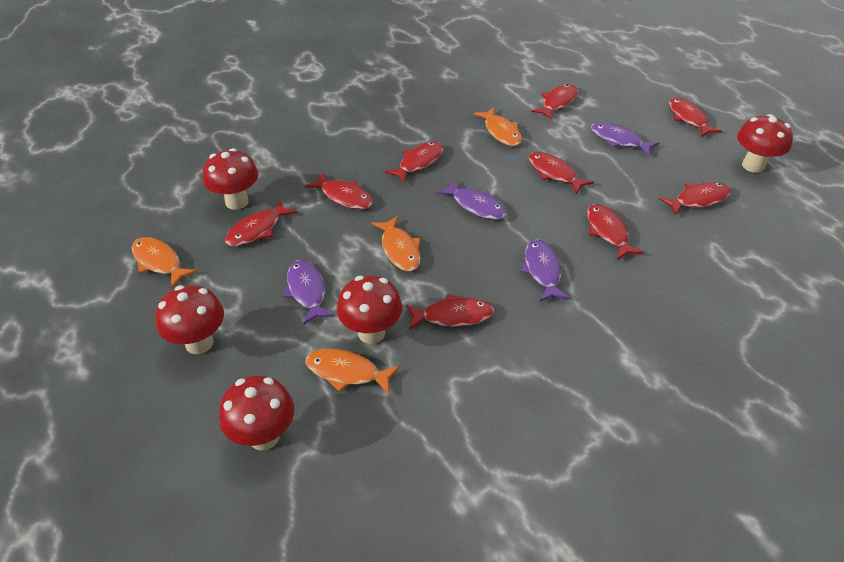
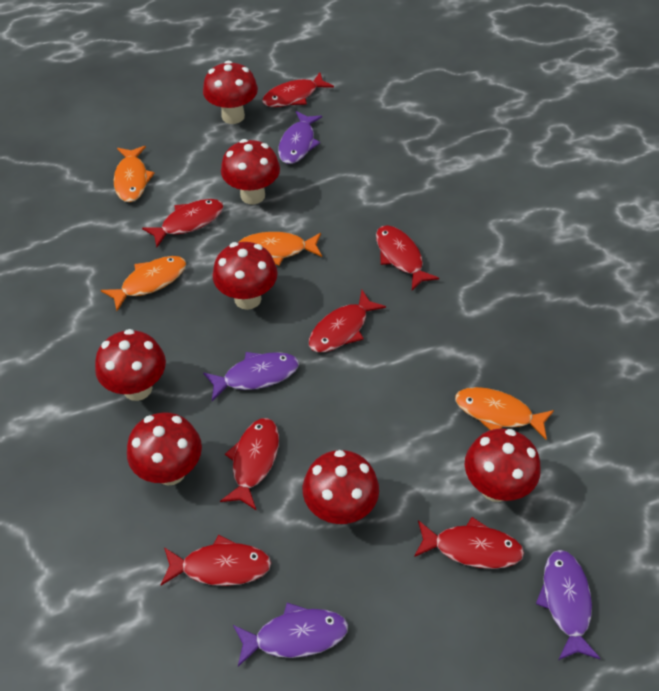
red fish: [225,200,297,246] [305,173,373,209] [385,142,444,183] [406,294,494,330] [529,152,594,194] [531,84,578,120] [587,204,644,260] [659,182,731,215] [669,97,722,137] = 9 -> [142,199,224,247] [161,535,271,586] [220,418,279,511] [262,72,334,107] [309,290,386,352] [376,225,439,290] [414,517,524,569] = 7
red mushroom: [155,285,224,354] [203,148,258,210] [219,376,294,450] [337,275,402,344] [737,114,793,173] = 5 -> [95,329,166,401] [127,412,202,485] [203,61,258,124] [212,242,278,310] [221,139,280,204] [303,450,379,524] [465,429,541,502] = 7

